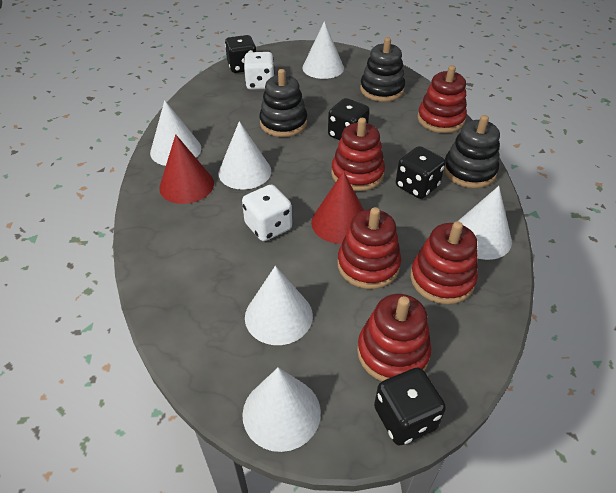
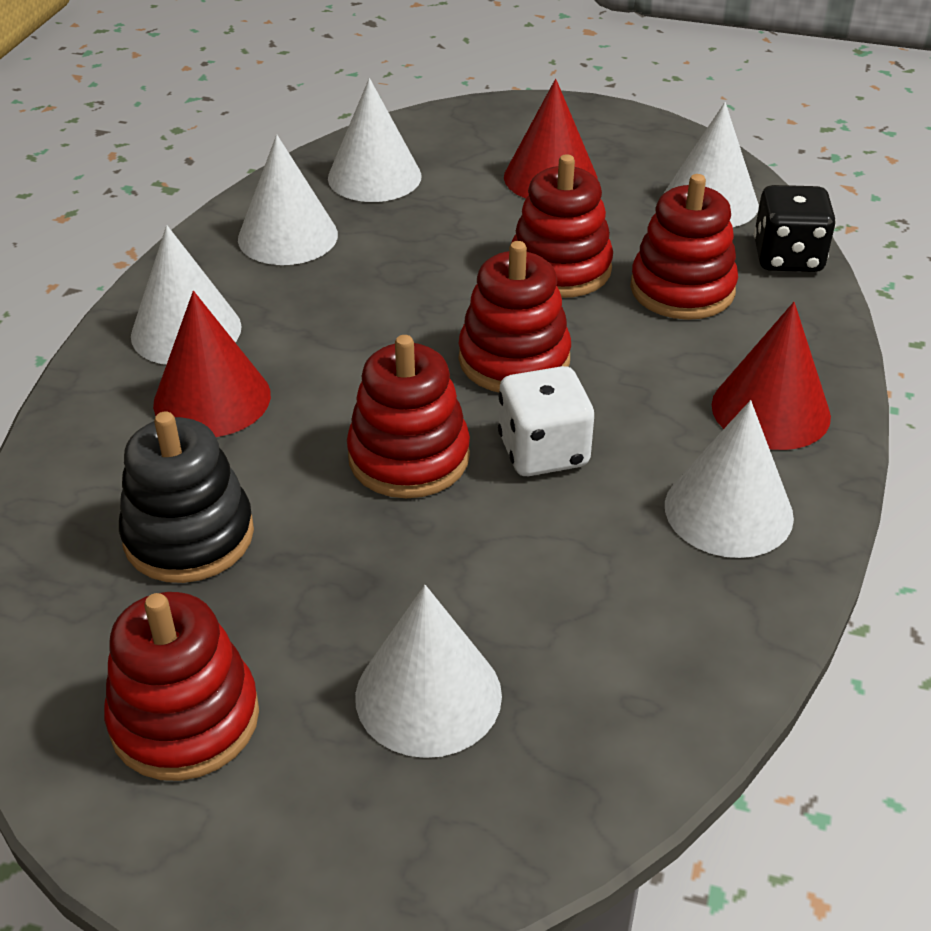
black dice: [225,35,257,73] [328,98,370,140] [374,368,446,446] [396,146,445,199] = 4 -> [754,185,836,272] = 1
black stacking toy: [259,69,307,137] [360,37,405,102] [444,115,500,188] = 3 -> [119,412,254,583] = 1
red cone: [159,134,214,204] [311,171,364,244] = 2 -> [153,291,271,437] [504,79,598,198] [712,302,831,450] = 3
white dice: [242,185,292,241] [244,52,275,90] = 2 -> [498,366,594,476] = 1

